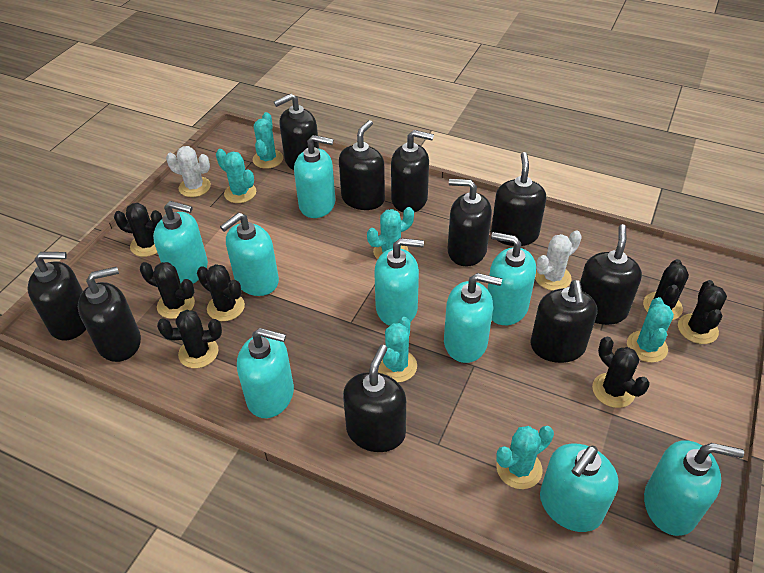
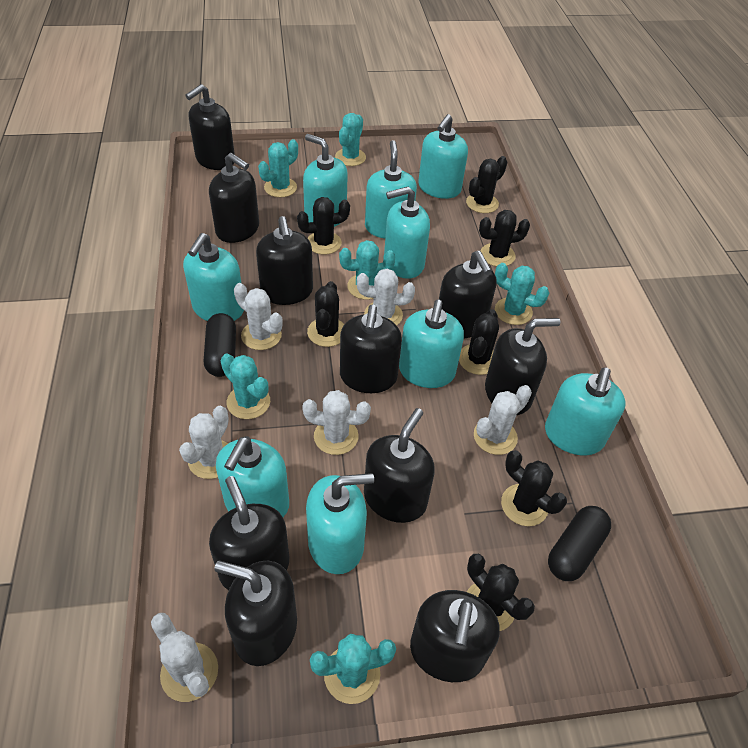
black capsule: none = 0 -> [204,313,236,377] [548,506,611,581] = 2
white cactus: [166,146,211,197] [535,230,582,291] = 2 -> [151,613,218,702] [179,406,229,479] [234,283,283,350] [302,390,371,455] [357,269,415,326] [474,385,532,455] = 6

